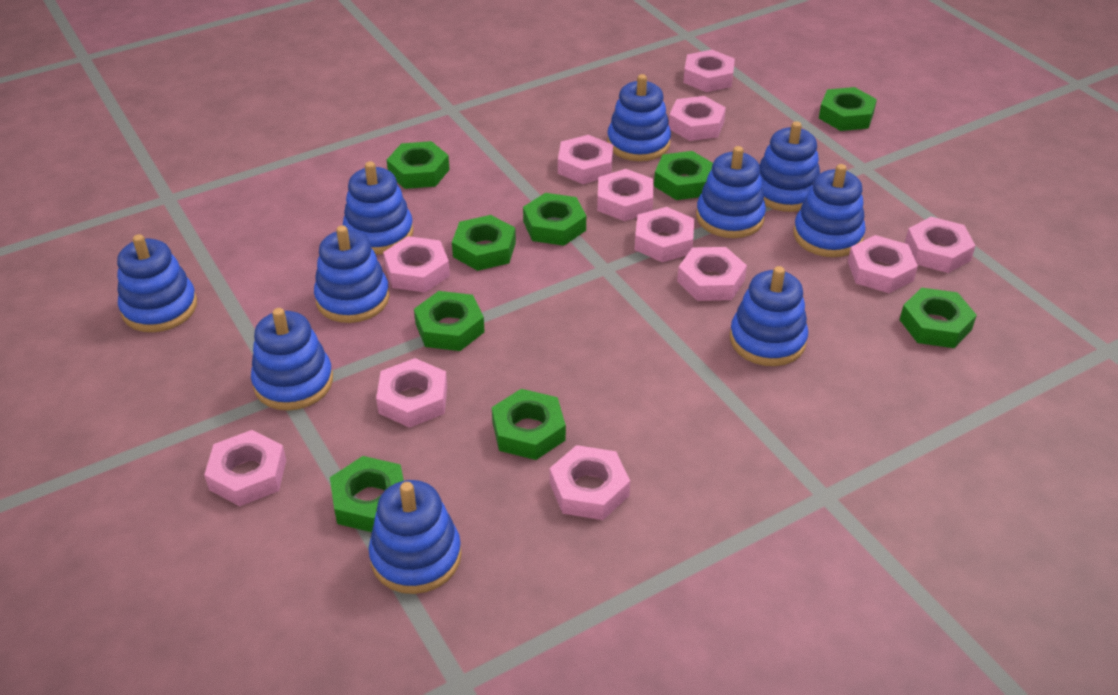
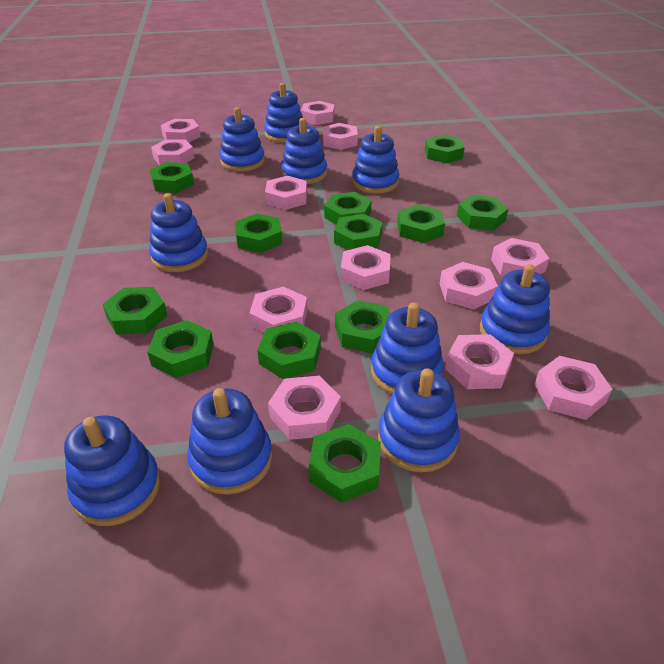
green nut: [330,456,404,532] [387,141,450,189] [414,291,485,351] [452,215,516,271] [492,389,566,460] [523,193,586,246] [654,151,713,200] [819,87,877,131] [900,288,977,348] = 9 -> [103,287,167,335] [147,320,214,378] [150,162,194,193] [235,214,282,253] [257,322,321,379] [308,424,381,503] [324,192,372,225] [334,214,383,250] [335,300,390,354] [397,205,445,243] [425,135,465,163] [457,195,509,231] = 12

